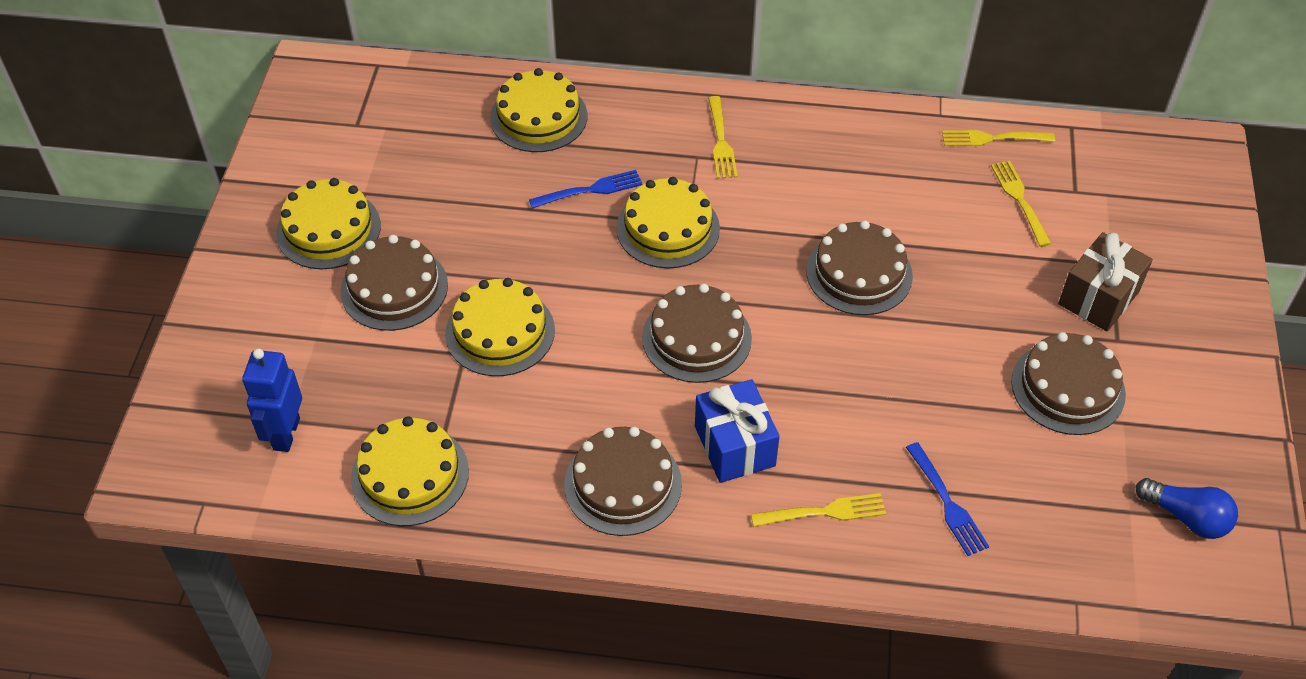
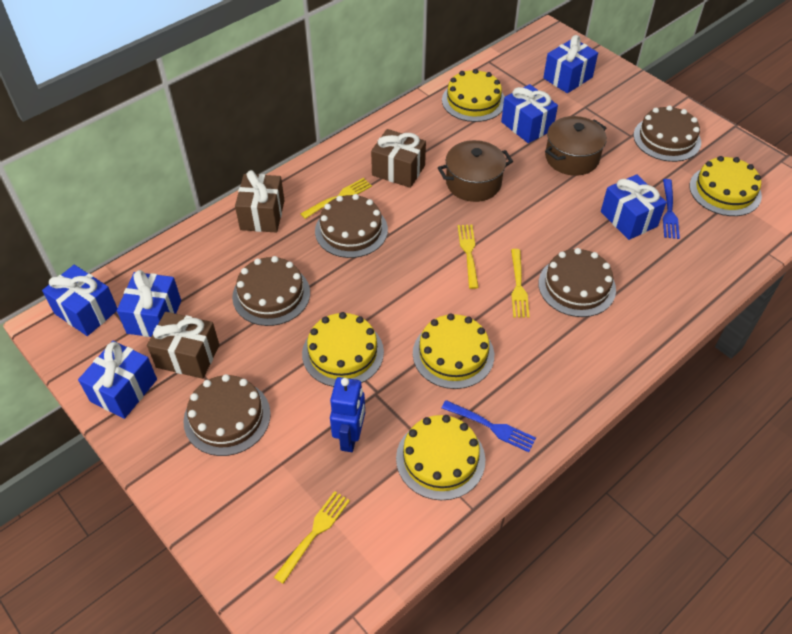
blue gift: [695,379,780,483] = 1 -> [42,265,117,336] [78,341,157,419] [117,270,181,337] [501,84,558,143] [543,35,598,93] [601,174,667,240] = 6
blue light bulb: [1136,478,1238,539] = 1 -> none = 0
brown gift: [1058,232,1153,331] = 1 -> [147,312,219,379] [235,170,285,232] [371,129,426,188] = 3
brown pot: none = 0 -> [438,140,513,202] [545,116,607,176] = 2

